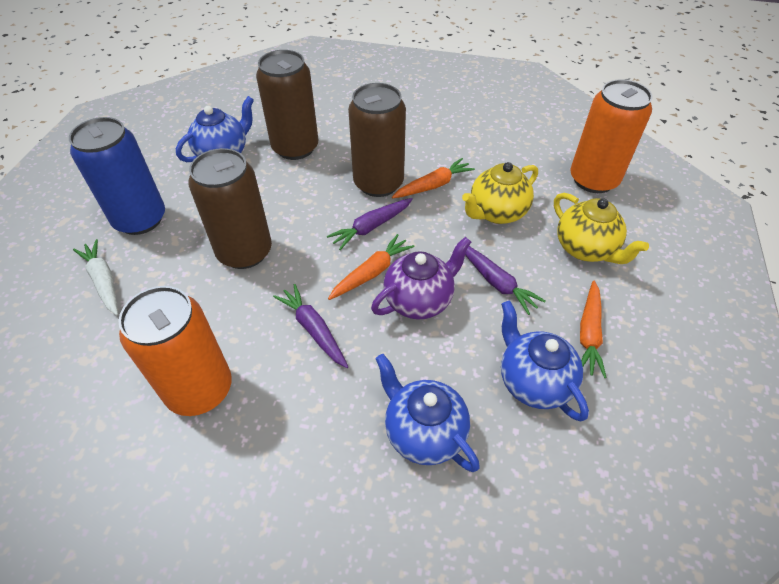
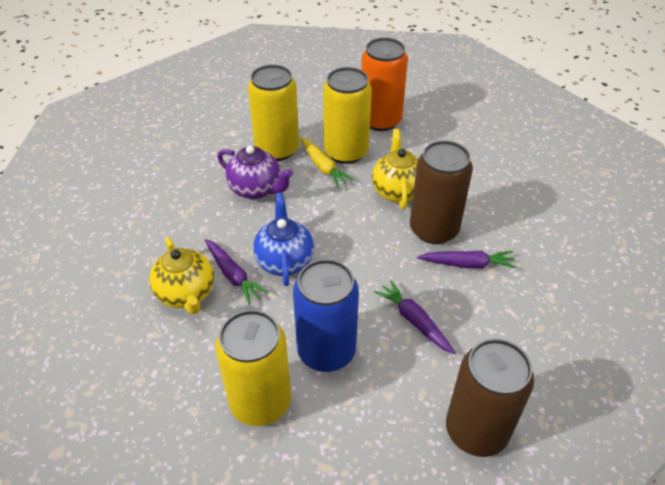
blue teapot: [176,96,254,162] [375,354,480,472] [501,301,589,421] = 3 -> [253,193,314,286] = 1
brown can: [188,148,272,269] [256,50,318,160] [348,83,406,197] = 3 -> [410,140,473,244] [446,339,534,457] = 2
orange can: [118,286,232,416] [570,79,653,193] = 2 -> [361,37,408,131] = 1
orange carrot: [328,234,414,300] [392,158,475,198] [580,281,607,378] = 3 -> none = 0
white carrot: [73,239,118,316] = 1 -> none = 0
yellow can: none = 0 -> [215,310,291,426] [248,64,299,161] [323,67,372,164] = 3
yellow carrot: none = 0 -> [299,137,354,188] = 1

